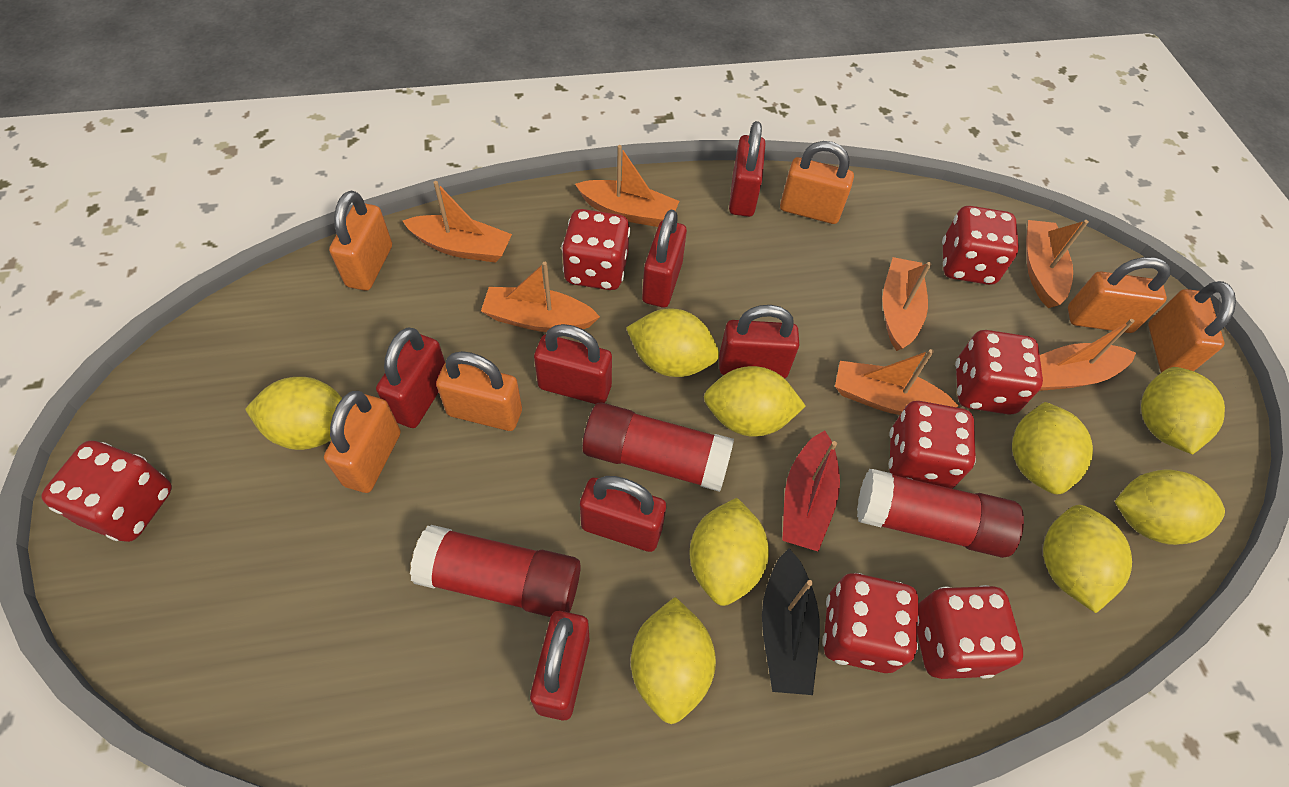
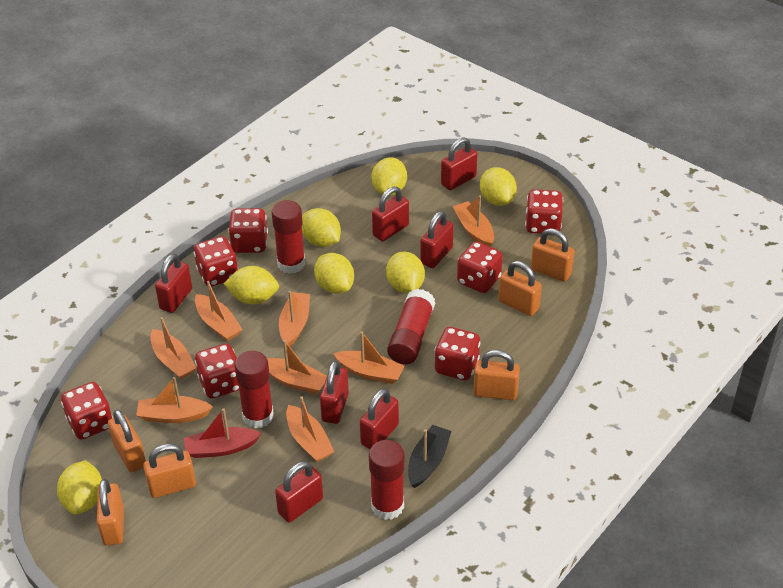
orange boat: [403,181,512,263] [481,262,600,332] [575,145,679,227] [835,349,958,415] [882,257,932,351] [1026,220,1089,308] [1039,319,1136,391] = 7 -> [136,377,213,423] [150,317,196,379] [195,281,243,341] [267,340,327,394] [279,291,310,346] [286,397,334,462] [333,331,405,384] [453,195,494,246] = 8
red glue stick: [410,525,581,617] [582,402,734,492] [857,469,1024,558] = 3 -> [234,351,274,428] [272,200,305,274] [369,440,404,520] [387,289,435,364] = 4
yellow lemon: [245,377,342,450] [626,308,719,377] [631,597,716,724] [689,498,769,606] [704,366,806,437] [1012,402,1093,494] [1043,505,1132,613] [1115,470,1225,545] [1141,367,1225,455] = 9 -> [57,460,102,515] [223,266,279,305] [302,208,341,247] [314,253,354,294] [372,157,407,196] [386,251,425,293] [480,167,517,206] = 7

